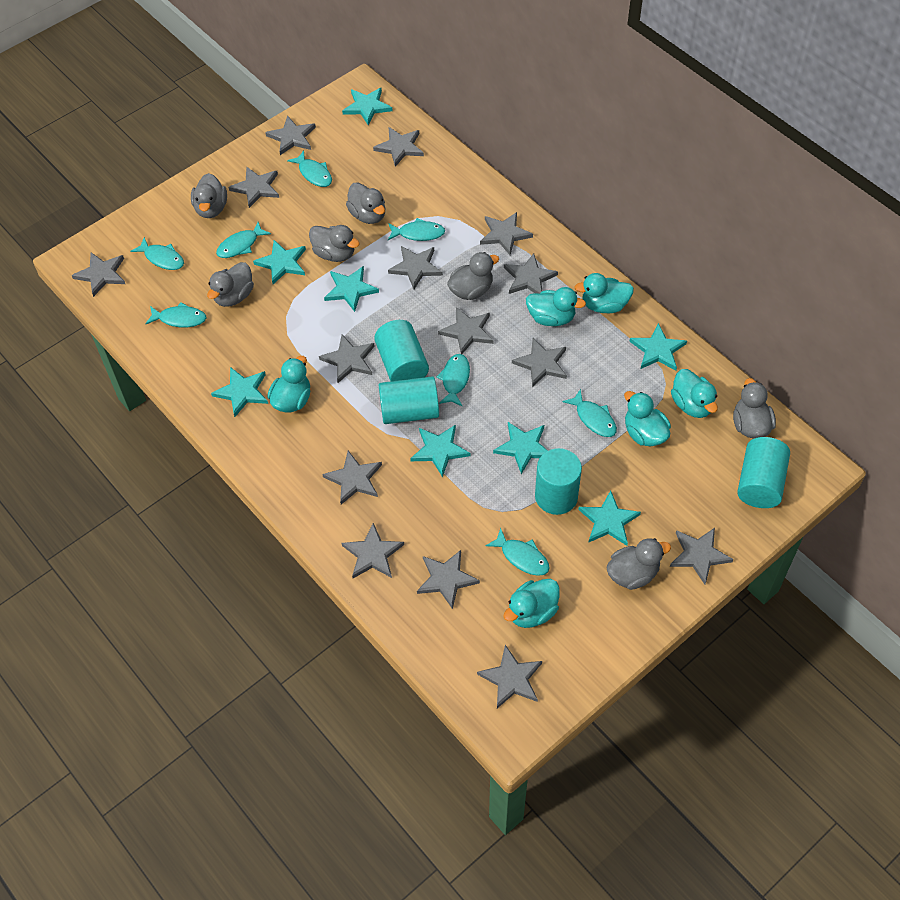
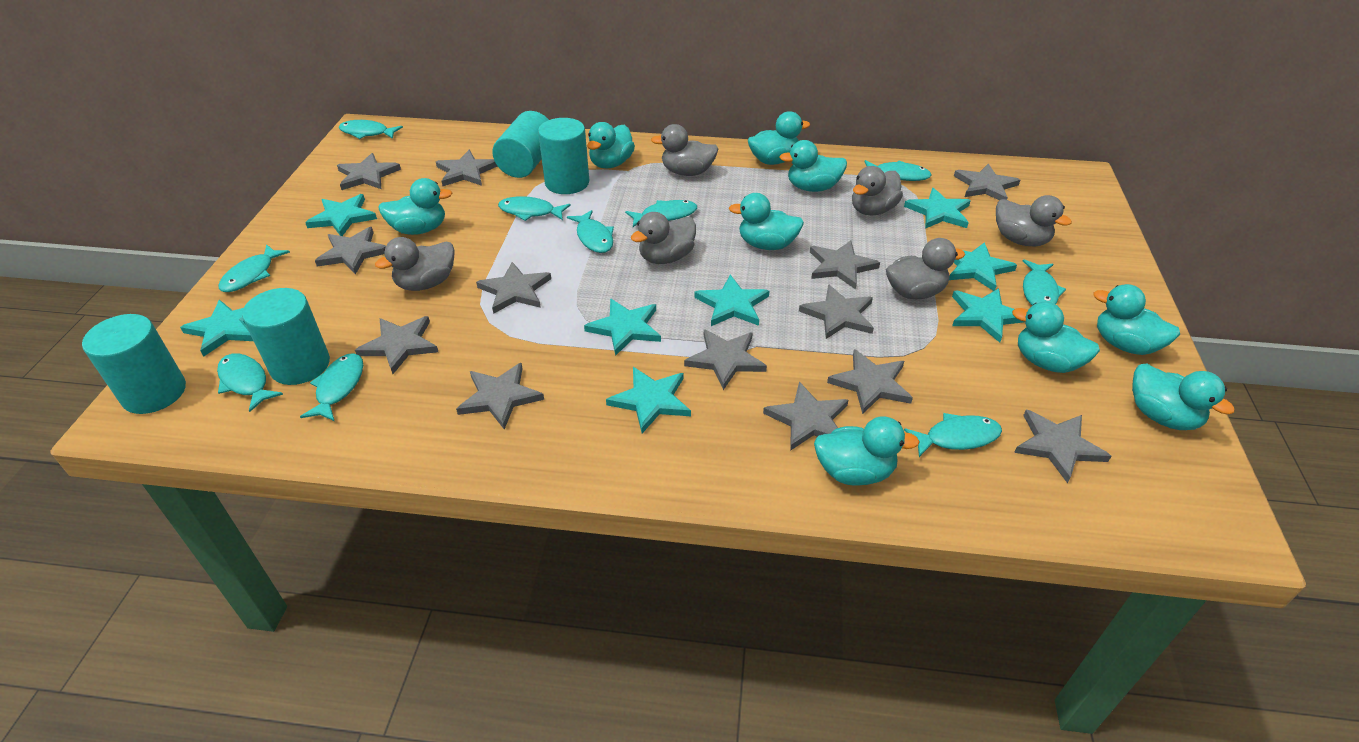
grey duck: [191,173,227,218] [207,262,254,307] [309,225,360,262] [346,182,385,224] [447,252,499,300] [606,538,671,590] [733,378,776,438] = 7 -> [375,237,455,291] [631,212,696,264] [651,124,718,176] [852,166,903,216] [886,238,965,299] [996,195,1072,247] = 6
grey star: [72,252,125,297] [228,166,279,208] [265,115,316,155] [319,335,375,383] [322,451,382,505] [342,523,404,578] [373,127,424,167] [388,246,443,289] [417,550,480,609] [438,307,494,354] [477,645,542,708] [480,212,533,255] [504,253,558,294] [512,338,567,387] [670,528,734,584] = 15 -> [315,227,386,275] [337,153,401,190] [355,316,438,374] [436,150,498,186] [456,363,544,430] [476,262,551,314] [684,329,767,390] [763,382,848,451] [799,284,874,339] [810,240,880,290] [827,349,913,414] [954,163,1020,201] [1014,410,1111,483] = 13
turquoise duck: [267,356,310,413] [503,579,560,628] [526,287,586,326] [574,273,634,313] [624,391,671,446] [671,369,718,418] = 6 -> [378,178,452,235] [587,122,635,168] [729,193,804,250] [748,111,810,165] [779,140,847,192] [814,416,920,486] [1012,302,1100,373] [1094,284,1180,355] [1132,364,1235,430] = 9
turquoise fish: [131,237,184,270] [145,302,206,327] [216,222,271,258] [287,151,332,187] [388,218,445,241] [437,354,470,407] [486,528,550,576] [563,389,617,437] = 8 -> [217,353,283,412] [218,244,290,292] [300,353,363,421] [339,120,403,139] [498,196,571,221] [567,210,614,253] [625,200,697,227] [865,160,932,181] [904,413,1002,457] [1023,259,1066,306] = 10

